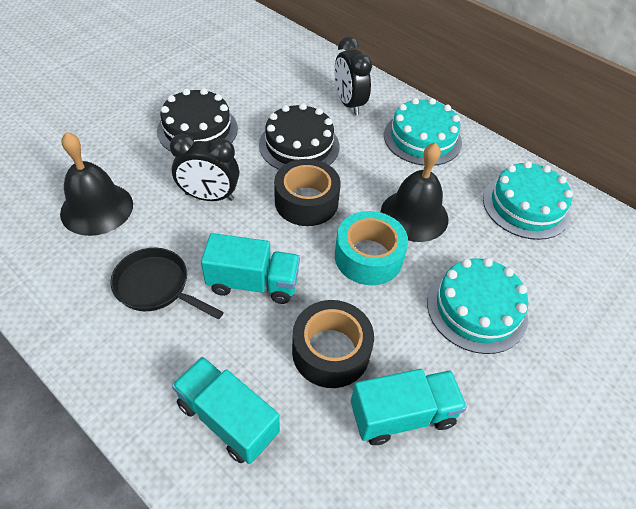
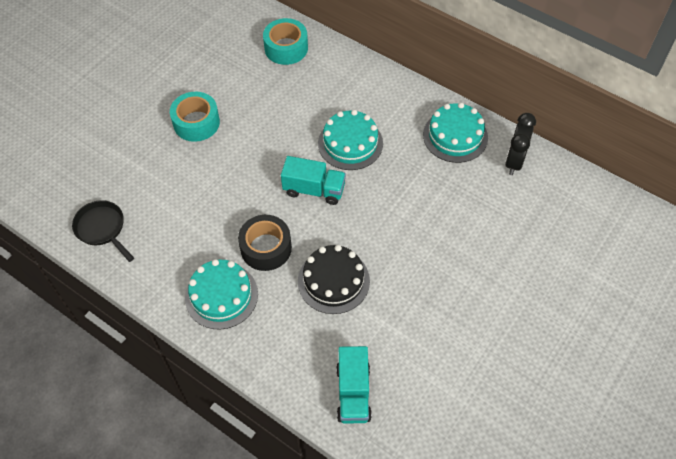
black bell: [60,132,133,236] [381,142,448,242] = 2 -> none = 0
black cake: [157,88,238,152] [259,103,339,170] = 2 -> [298,245,370,314] = 1
black clock: [170,134,239,201] [335,37,372,115] = 2 -> [505,113,536,175] = 1
black tape: [274,159,341,226] [292,300,374,388] = 2 -> [238,215,292,271] = 1
turquoise tape: [335,211,408,285] = 1 -> [170,92,220,142] [263,18,308,65] = 2
turquoise truck: [172,357,280,464] [201,233,300,304] [351,369,467,445] = 3 -> [281,156,346,205] [336,346,372,424] = 2

